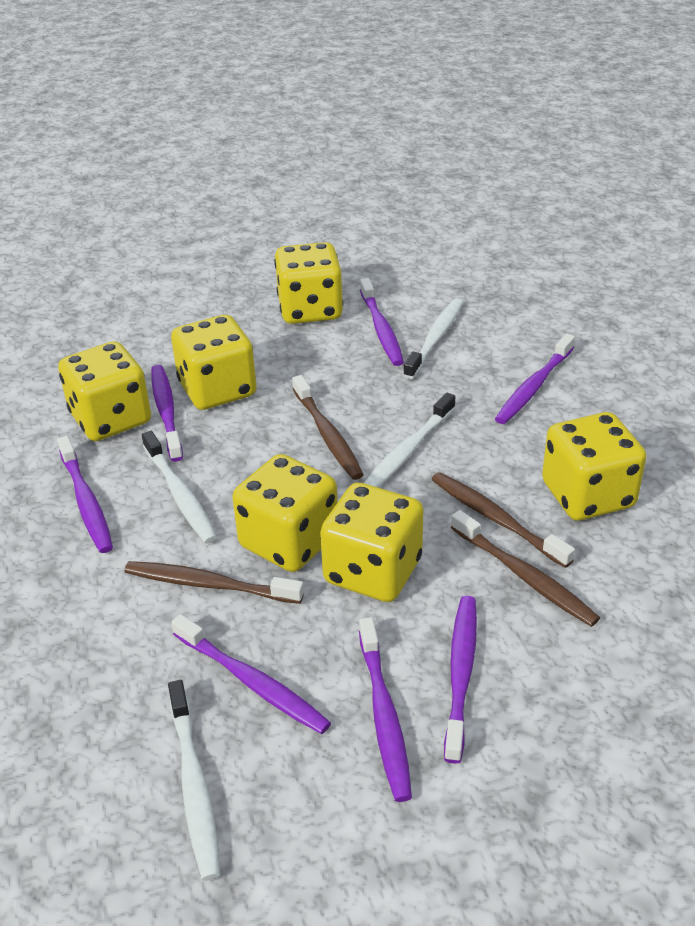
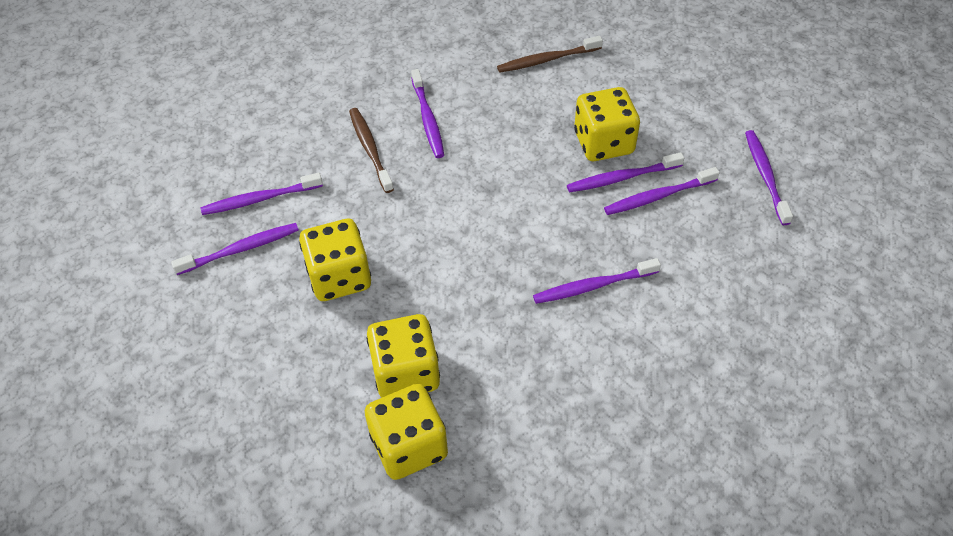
brown toothbrush: [124,561,304,604] [292,375,364,480] [431,472,575,568] [451,510,600,627] = 4 -> [349,108,394,193] [497,36,603,73] = 2
white toothbrush: [142,431,217,544] [168,680,220,881] [364,393,455,487] [403,298,463,379] = 4 -> none = 0
yellow dice: [58,341,151,441] [171,315,257,410] [232,454,338,572] [274,242,343,324] [320,483,423,602] [542,412,646,521] = 6 -> [299,219,371,301] [365,384,448,480] [367,314,440,398] [574,87,640,161] = 4

